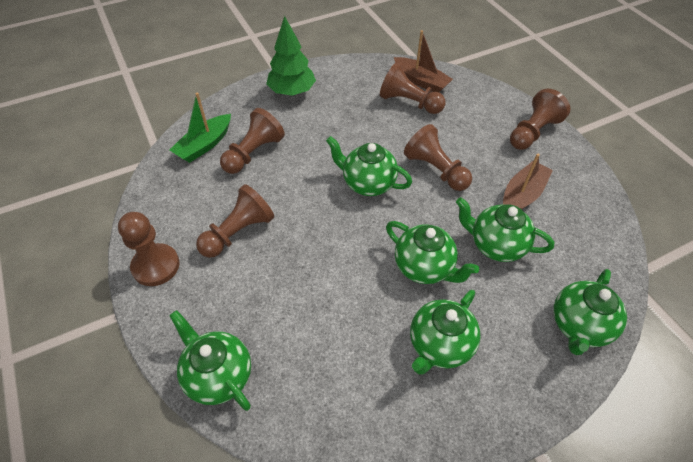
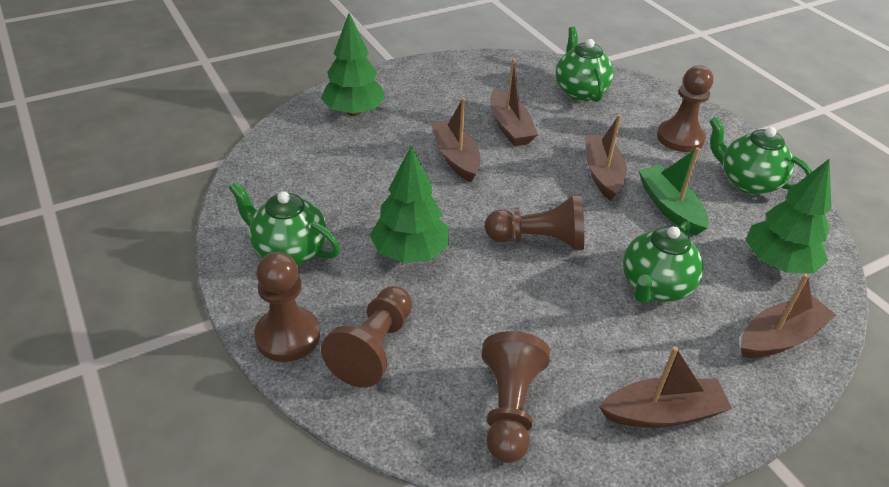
brown boat: [394,30,453,92] [503,154,553,210] = 2 -> [431,97,480,182] [490,58,538,146] [586,114,627,201] [599,346,732,428] [741,274,836,358] = 5
brown pawn: [118,212,180,286] [196,184,274,258] [220,108,285,174] [380,63,446,114] [404,124,472,191] [510,89,570,150] = 6 -> [254,252,320,362] [321,286,412,387] [481,331,550,463] [485,194,584,250] [657,65,714,152] = 5
green teapot: [169,310,251,411] [326,136,412,196] [386,221,479,284] [410,290,481,374] [456,197,554,262] [553,269,627,355] = 6 -> [229,182,340,266] [556,27,614,102] [623,221,704,303] [709,117,812,195] = 4
green tree: [266,16,316,96] = 1 -> [321,13,385,116] [370,145,449,263] [746,159,831,273] = 3

